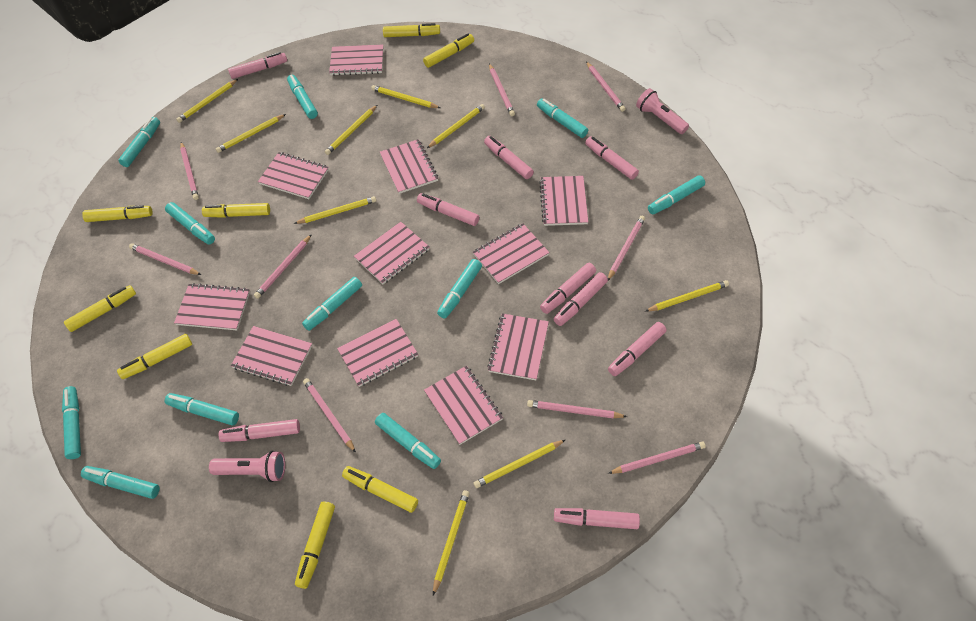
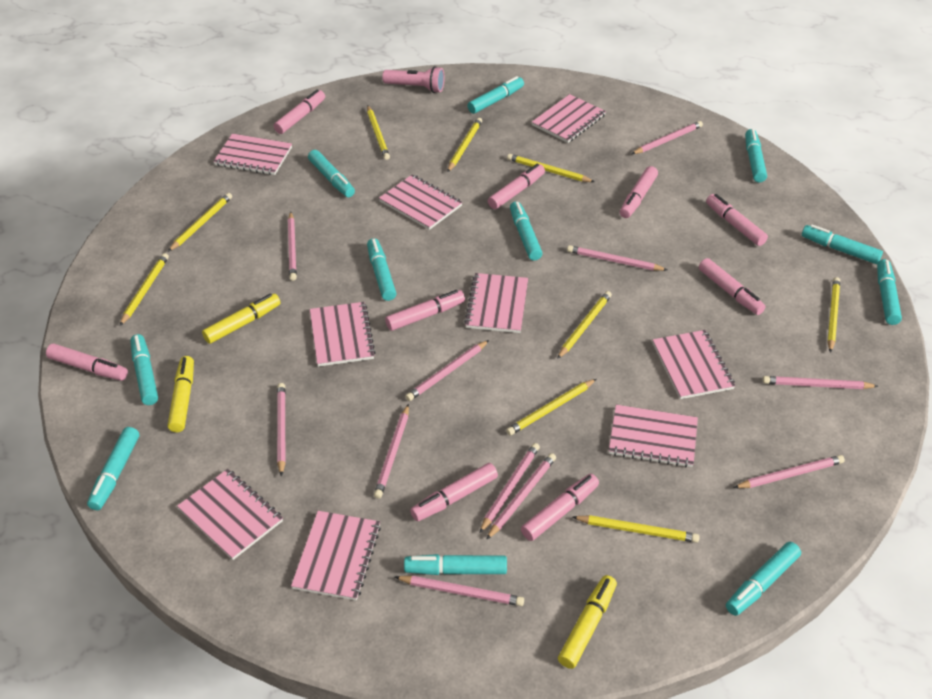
pink flashlight: [209,451,285,482] [636,88,689,134] = 2 -> [382,66,445,93] = 1
pink notebook: [174,283,250,330] [231,326,312,386] [258,152,329,199] [329,44,383,75] [337,319,418,387] [354,222,429,284] [380,139,438,194] [424,366,503,445] [473,223,549,284] [487,313,549,380] [539,176,588,226] = 11 -> [177,469,283,560] [213,134,292,175] [291,511,381,601] [310,302,376,367] [379,174,463,230] [464,273,528,333] [532,94,606,143] [609,405,698,467] [653,330,736,399] = 9
pink pencil: [129,243,201,275] [180,142,199,200] [254,234,312,299] [303,378,356,453] [489,64,515,116] [527,400,627,418] [586,61,625,112] [608,216,645,280] [608,441,706,474] = 9 -> [277,383,285,476] [288,212,297,281] [374,404,409,499] [395,576,524,606] [405,340,489,401] [480,443,540,533] [486,453,556,540] [567,245,667,271] [632,121,703,154] [734,455,845,488] [763,376,878,389] = 11
yellow marker: [64,285,136,332] [82,205,153,222] [117,334,192,379] [202,203,270,218] [295,501,335,589] [342,466,418,513] [383,23,440,37] [423,33,474,68] = 8 -> [168,356,194,432] [202,294,281,344] [558,575,617,669] = 3

